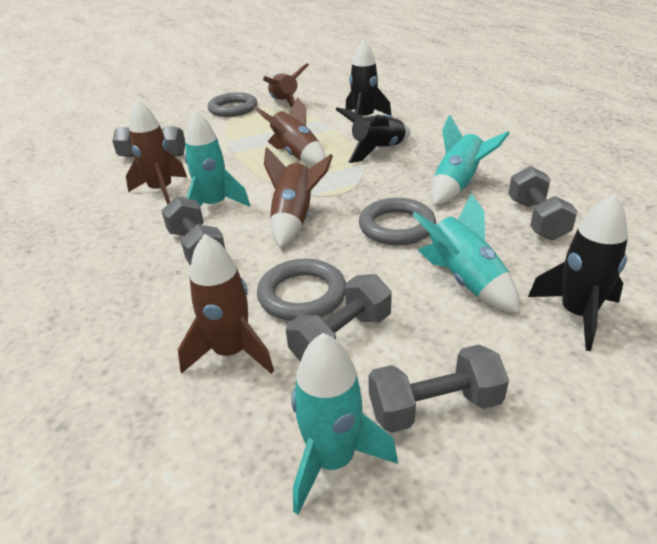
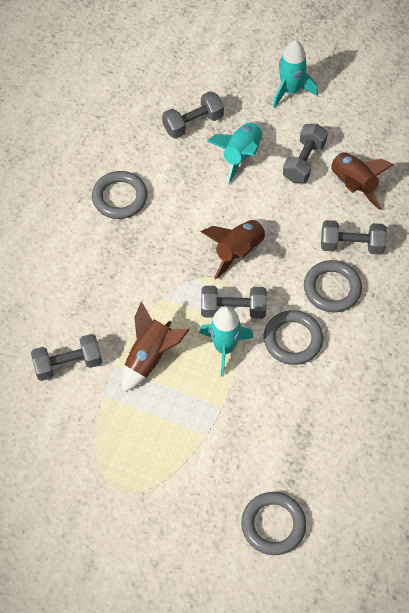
black rocket: [336,107,410,163] [346,39,392,116] [528,194,628,351] = 3 -> none = 0
brown rocket: [126,99,187,205] [178,234,274,374] [254,97,326,166] [263,63,309,108] [264,147,333,248] = 5 -> [122,302,190,392] [201,219,269,279] [327,151,394,210] = 3
grey ring: [208,92,257,117] [257,258,346,321] [359,198,436,246] = 3 -> [92,171,147,219] [241,492,306,555] [264,310,323,365] [304,260,362,312] = 4
turquoise rocket: [185,110,250,207] [292,333,398,514] [412,193,520,314] [431,115,510,205] = 4 -> [199,306,253,376] [207,121,263,184] [273,40,318,108] = 3

